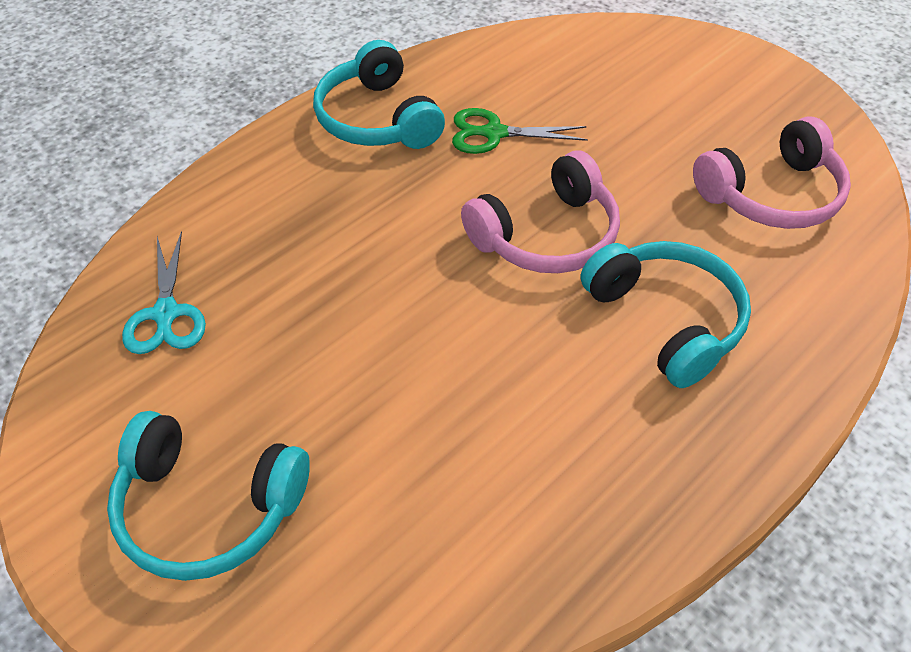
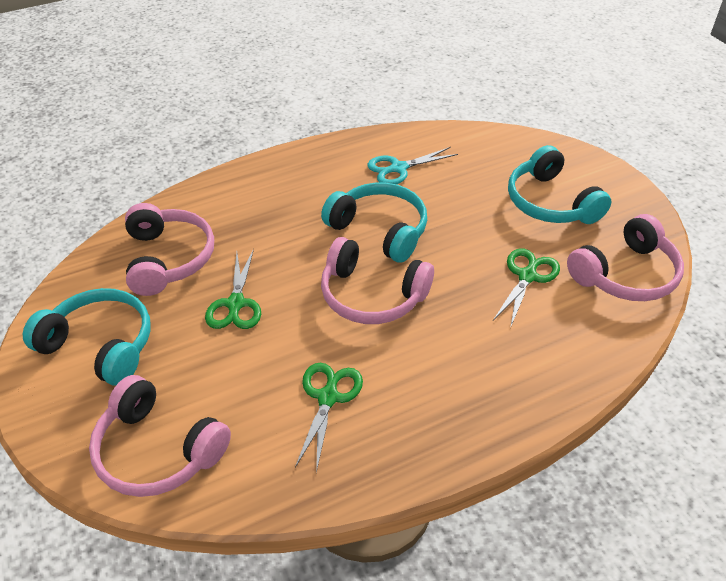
green scissors: [452,108,588,154] = 1 -> [205,249,261,329] [295,363,363,473] [493,248,560,328] = 3
pink headphones: [461,151,620,273] [693,116,851,229] = 2 -> [89,375,231,497] [125,203,214,296] [321,237,434,324] [567,214,684,301] = 4

